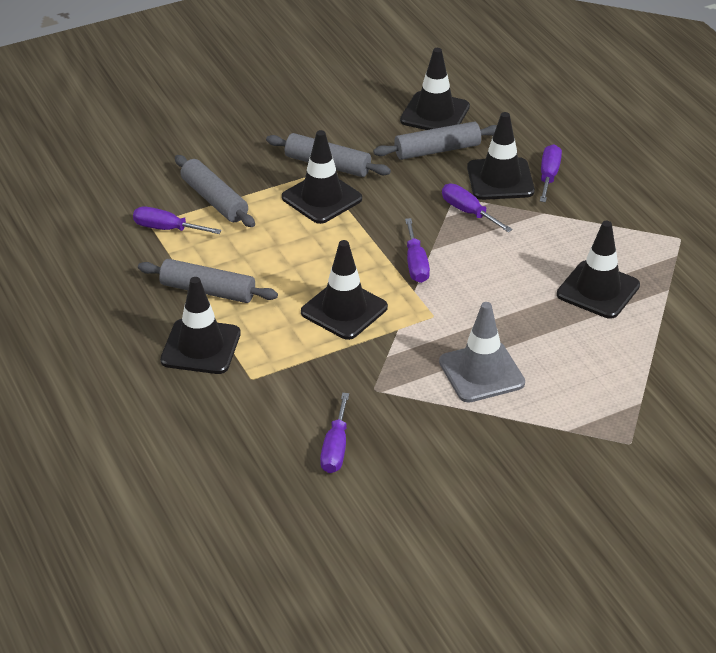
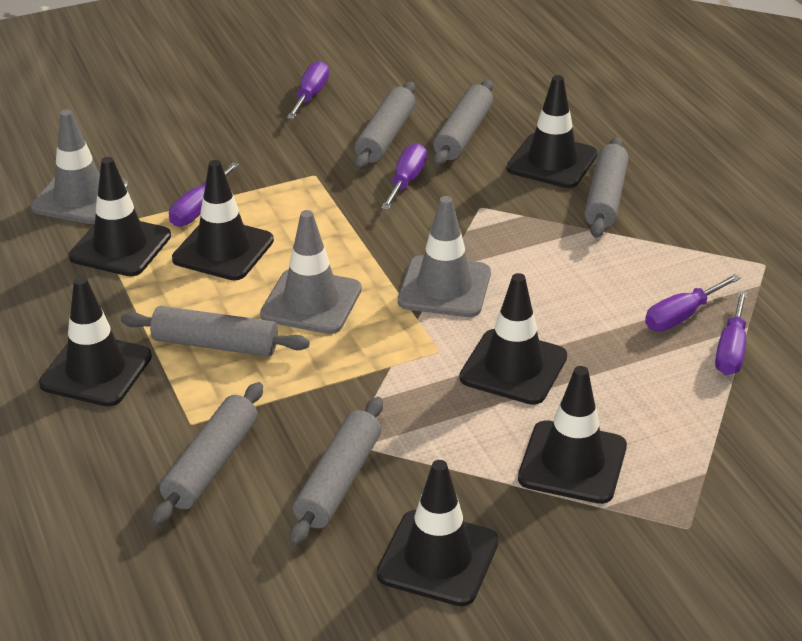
black traffic cone: [160,277,241,374] [282,130,362,224] [301,240,388,340] [400,48,470,130] [467,112,535,200] [557,221,640,319] = 6 -> [39,276,152,407] [69,157,171,276] [172,160,274,280] [376,460,499,606] [459,273,567,405] [507,75,598,188] [518,366,627,504] = 7
grey rolling pin: [138,259,278,303] [175,155,255,227] [266,133,391,177] [373,121,497,160] = 4 -> [121,306,310,357] [151,382,263,526] [289,397,383,546] [354,82,415,170] [433,80,493,167] [584,137,629,238] = 6
grey traffic cone: [439,302,525,403] = 1 -> [31,110,129,224] [260,210,362,334] [398,196,491,317] = 3

